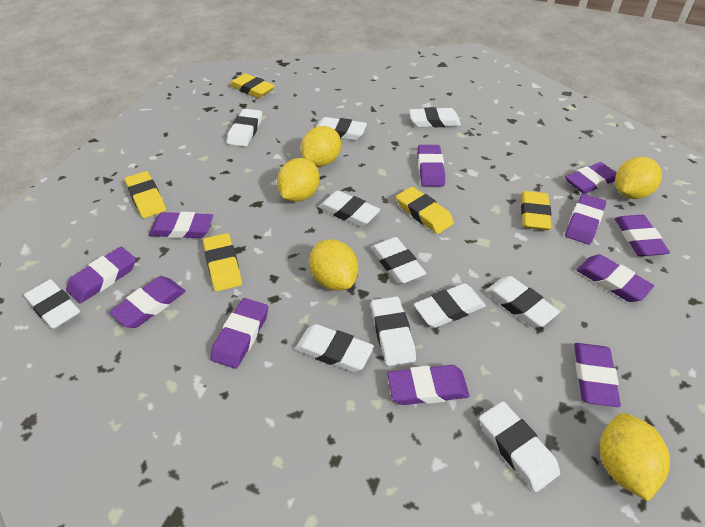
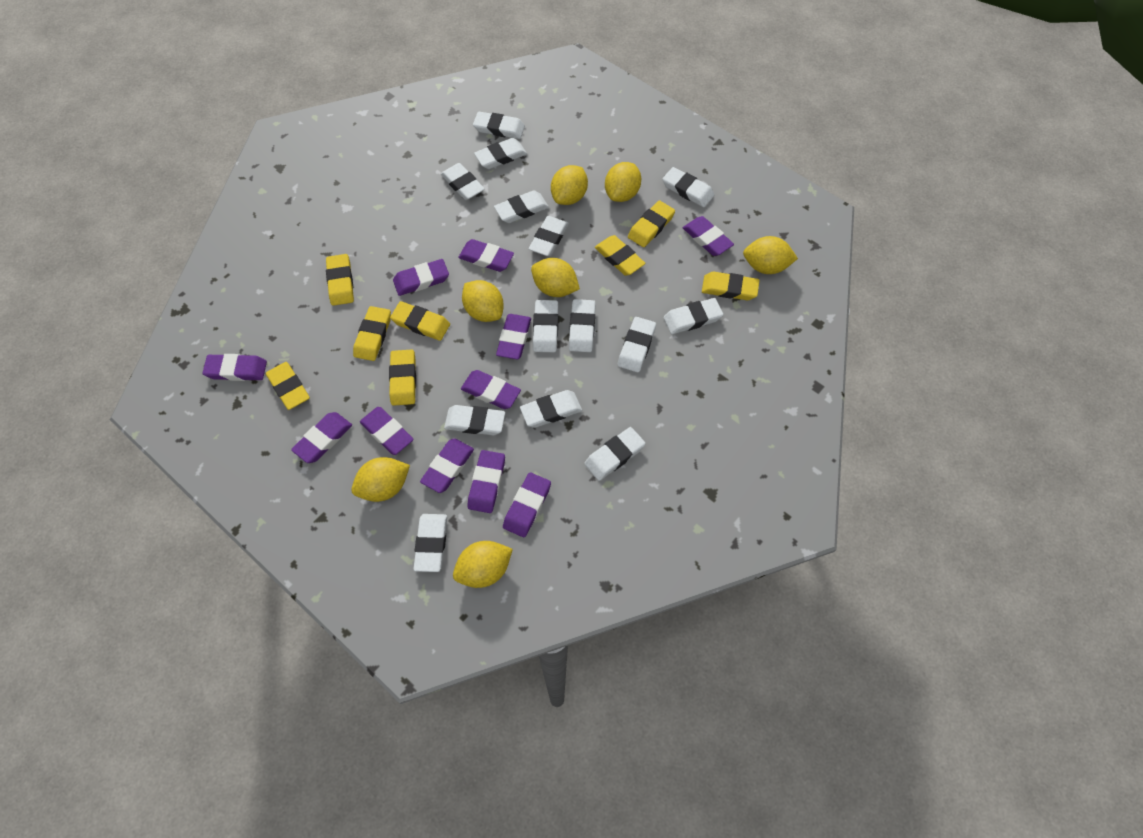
white eraser: [24,279,80,330] [227,109,262,147] [295,324,374,372] [316,117,367,140] [319,190,380,227] [371,237,426,284] [371,296,416,366] [409,107,461,128] [414,283,486,328] [479,401,560,492] [485,276,560,328] = 11 -> [413,514,447,572] [441,163,485,200] [444,405,505,435] [473,112,525,139] [474,138,527,169] [494,191,549,223] [520,390,582,428] [528,216,569,256] [533,300,558,352] [569,299,596,352] [584,427,646,481] [618,317,656,373] [662,167,714,207] [663,298,724,334] = 14
yellow eraser: [125,171,166,218] [203,233,242,292] [230,73,275,98] [396,187,454,234] [521,191,552,230] = 5 -> [266,362,310,410] [326,254,354,306] [353,306,391,361] [389,350,416,406] [390,301,450,341] [595,235,646,276] [628,200,675,247] [702,272,760,300] = 8
yellow lemon: [277,158,320,202] [301,126,341,167] [309,239,358,290] [600,413,670,502] [615,157,662,199] = 5 -> [351,457,410,502] [453,541,513,588] [462,280,504,322] [531,258,580,297] [551,165,588,205] [605,162,641,202] [743,236,798,274] = 7

